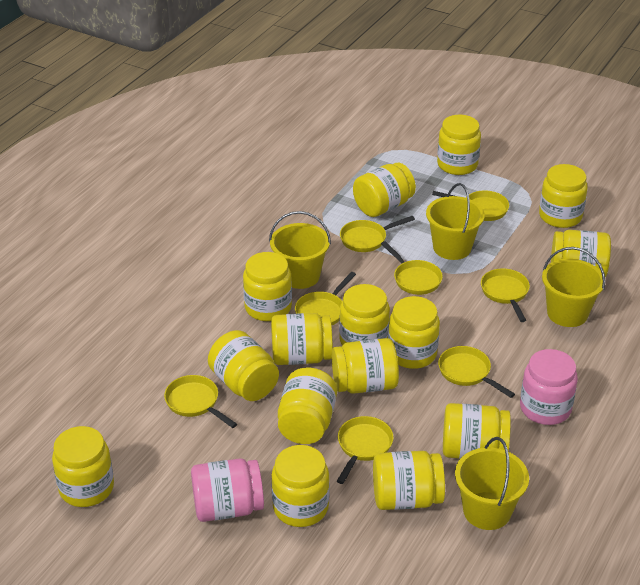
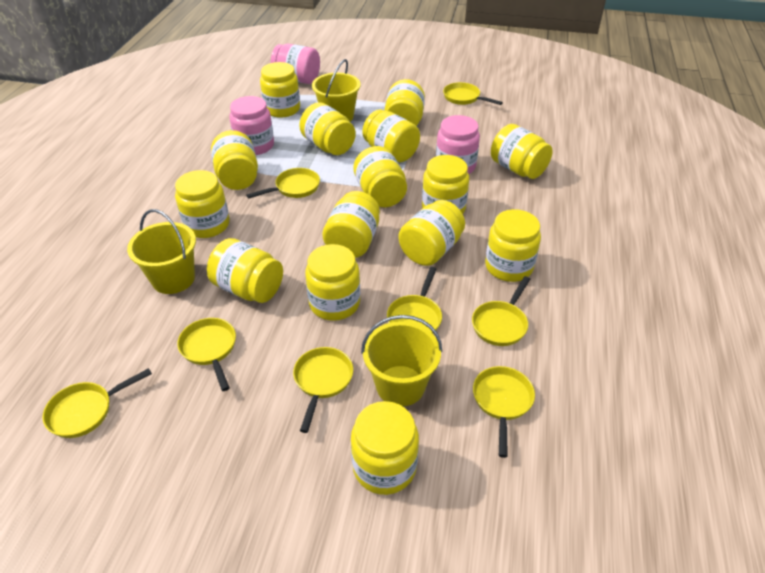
pink jar: [191,458,264,522] [520,349,578,425] = 2 -> [229,96,274,155] [271,44,320,84] [436,115,480,174] = 3
yellow bucket: [269,211,331,289] [426,183,485,260] [455,437,529,530] [542,247,606,327] = 4 -> [127,209,196,294] [312,59,361,122] [361,315,442,406] = 3

